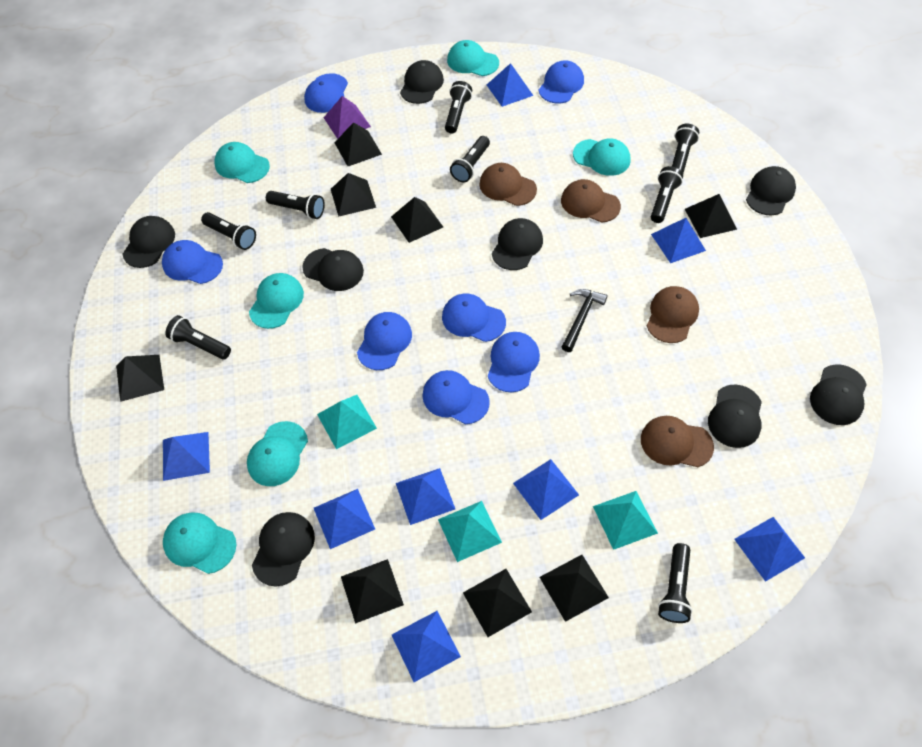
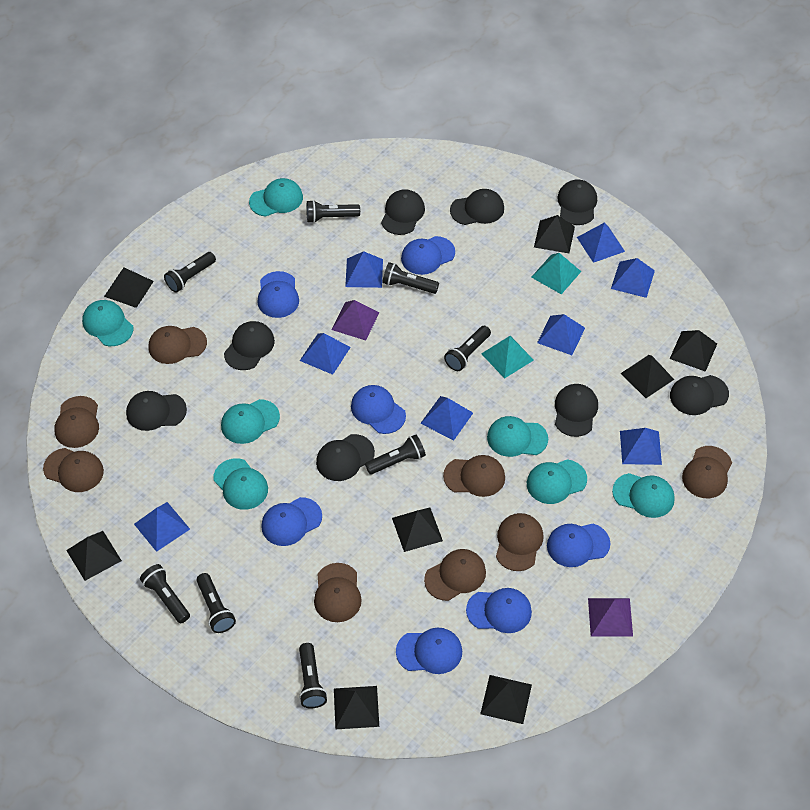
black hammer: [562,289,607,352] = 1 -> none = 0
brown cap: [479,163,537,206] [561,179,621,223] [641,416,714,467] [647,286,699,343] = 4 -> [43,448,104,492] [54,396,99,448] [149,326,207,364] [314,563,362,622] [424,549,486,601] [443,455,505,497] [496,513,544,571] [682,446,732,498] = 8
purple pyramid: [324,96,371,139] = 1 -> [331,300,379,340] [588,598,633,637] = 2
turquoise cap: [163,513,236,574] [214,142,270,183] [247,421,308,486] [249,273,304,329] [447,40,499,76] [573,138,631,176] = 6 -> [82,300,133,346] [213,458,268,510] [221,399,280,444] [249,178,303,217] [487,416,548,457] [527,459,587,504] [612,473,675,518] = 7
turquoise pyramid: [317,395,377,449] [438,501,502,562] [593,491,658,550] = 3 -> [481,336,534,379] [531,253,581,294] = 2

